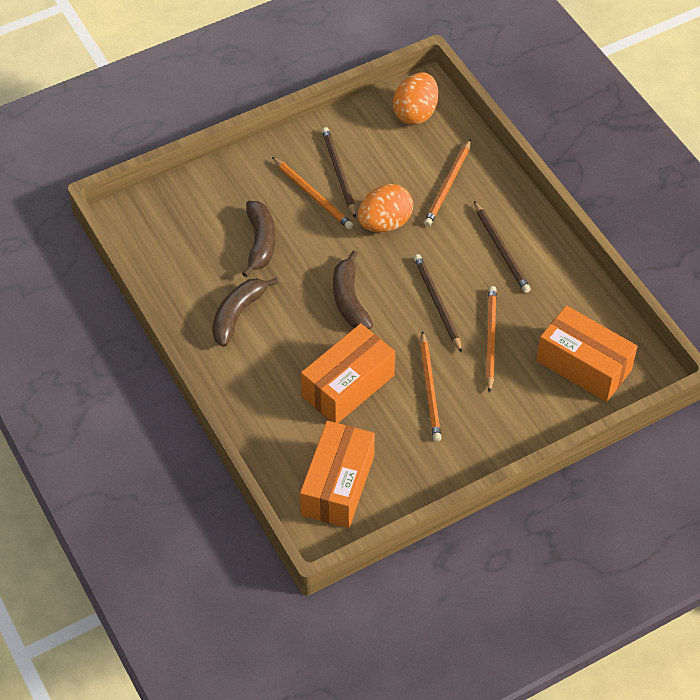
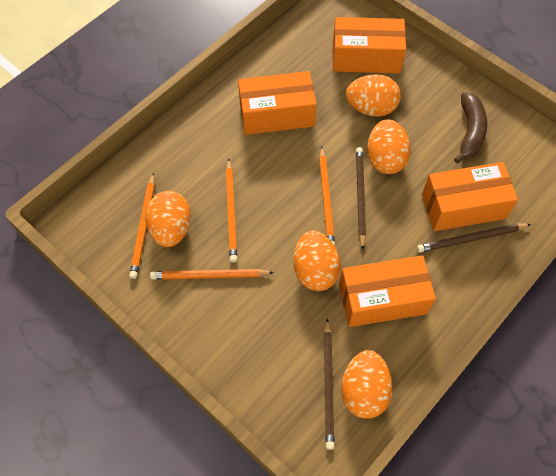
brown banana: [212,278,278,347] [242,201,276,277] [333,250,373,329] = 3 -> [454,92,487,163] = 1
orange box: [300,421,375,528] [301,323,395,423] [536,305,638,402] = 3 -> [238,71,317,135] [332,17,406,74] [339,255,436,327] [422,162,518,231] = 4
orange egg: [358,184,413,232] [393,72,438,125] = 2 -> [145,191,191,247] [294,230,341,291] [341,350,392,419] [346,74,401,117] [367,119,411,174] = 5

